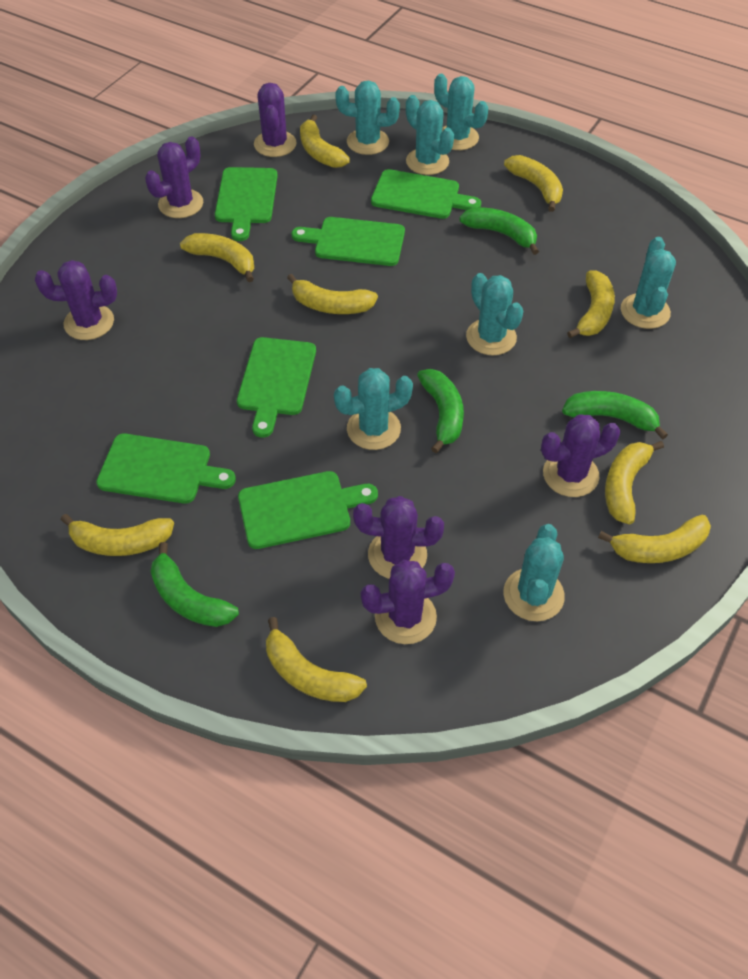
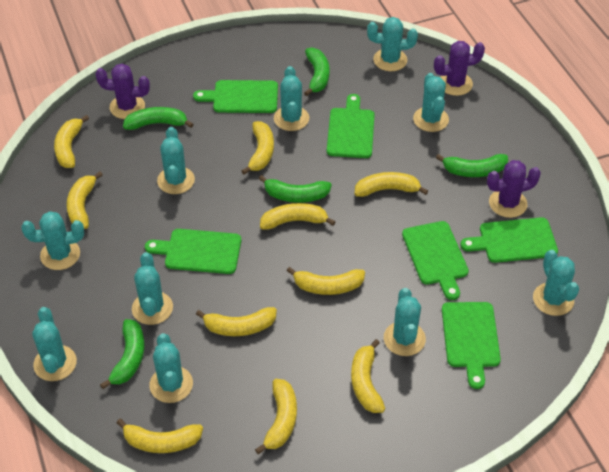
green banana: [150,542,239,627] [417,369,464,453] [459,207,539,255] [562,391,668,440] = 4 -> [100,319,145,389] [123,107,194,130] [259,175,332,203] [304,47,329,96] [436,154,508,177] = 5
purple cactus: [35,260,117,340] [145,136,203,218] [254,83,297,157] [353,496,444,579] [361,560,455,644] [541,414,620,497] = 6 -> [95,64,150,119] [434,41,485,96] [487,160,541,218] = 3
turquoise cactus: [334,368,413,450] [335,81,400,155] [406,95,454,175] [434,74,488,150] [466,273,523,355] [503,524,565,621] [621,237,676,329] = 7 -> [21,211,84,270] [32,307,77,381] [132,252,173,325] [150,333,193,403] [157,127,195,194] [274,66,309,131] [367,17,418,71] [384,288,426,356] [413,73,449,132] [533,250,579,316] = 10
yellow banana: [61,514,174,556] [180,233,255,282] [266,617,367,702] [287,274,378,314] [300,115,350,168] [504,155,563,212] [567,270,615,338] [598,515,711,563] [605,441,664,524] = 9 -> [54,115,89,168] [67,172,103,229] [117,419,203,453] [196,307,277,336] [242,121,274,175] [255,379,297,454] [260,203,335,230] [287,267,365,295] [351,339,385,413] [355,172,428,197] = 10

